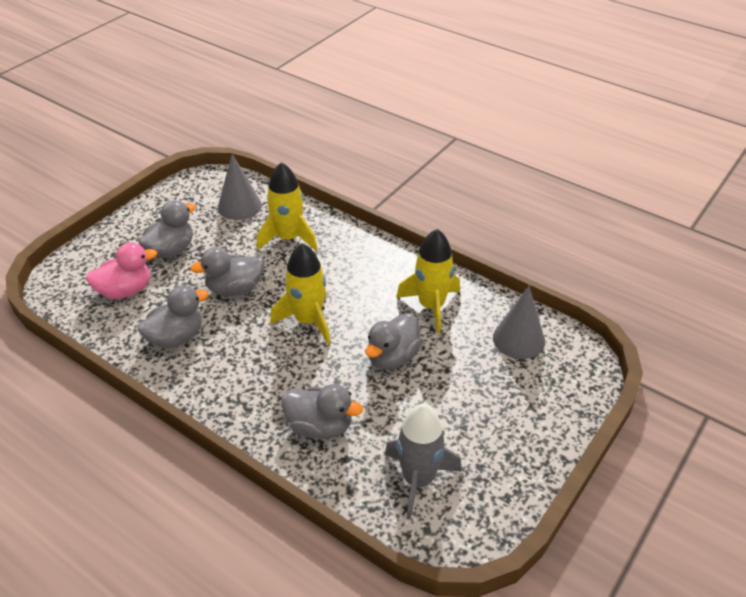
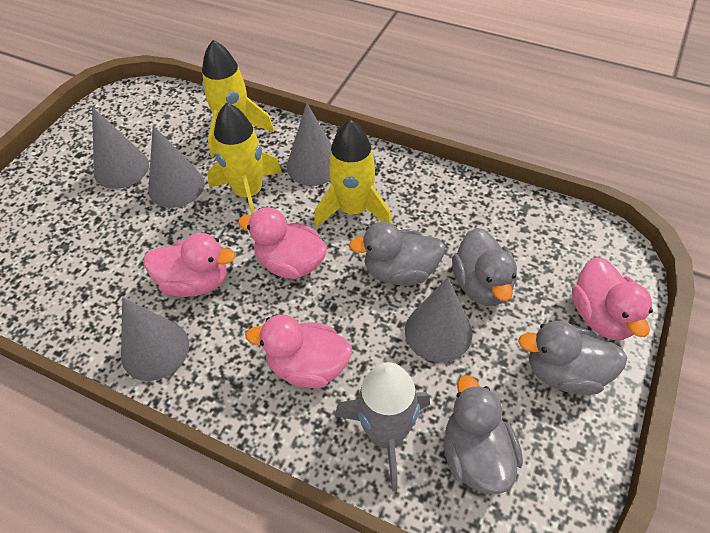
grey cone: [218,154,262,220] [493,286,545,359] = 2 -> [92,107,149,189] [121,297,189,381] [148,125,205,208] [287,103,332,186] [405,277,472,362] = 5
grey duck: [138,286,209,348] [139,200,196,258] [190,247,264,296] [281,384,363,439] [365,313,422,370] = 5 -> [349,222,445,286] [444,375,523,494] [452,228,517,306] [518,321,627,395] = 4
pink duck: [85,242,157,299] = 1 -> [144,233,236,297] [238,207,327,279] [245,315,352,388] [572,257,653,340] = 4

